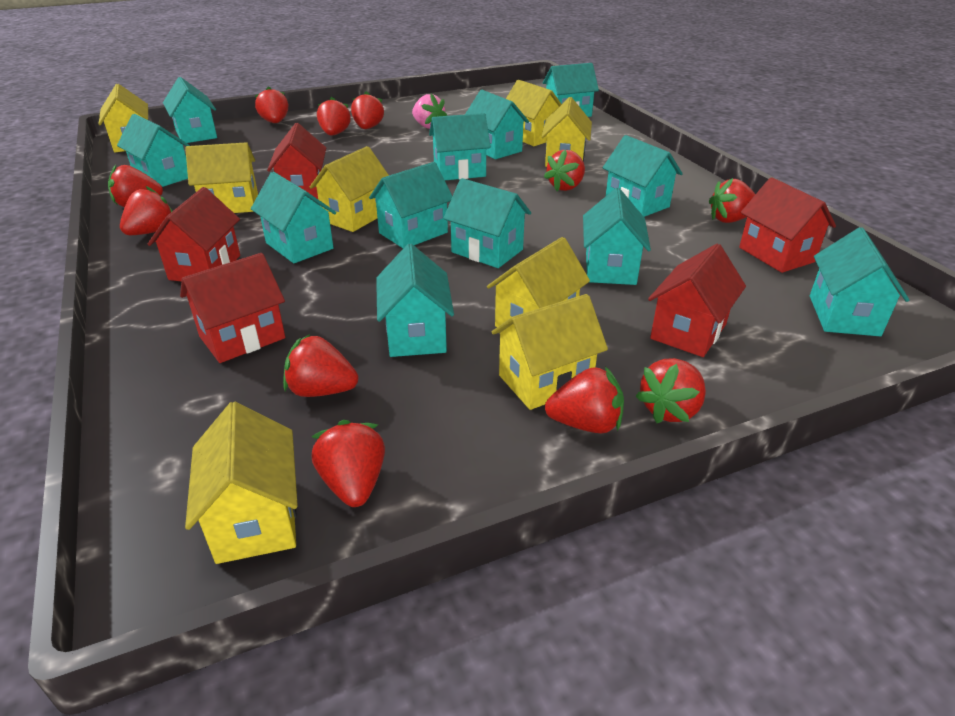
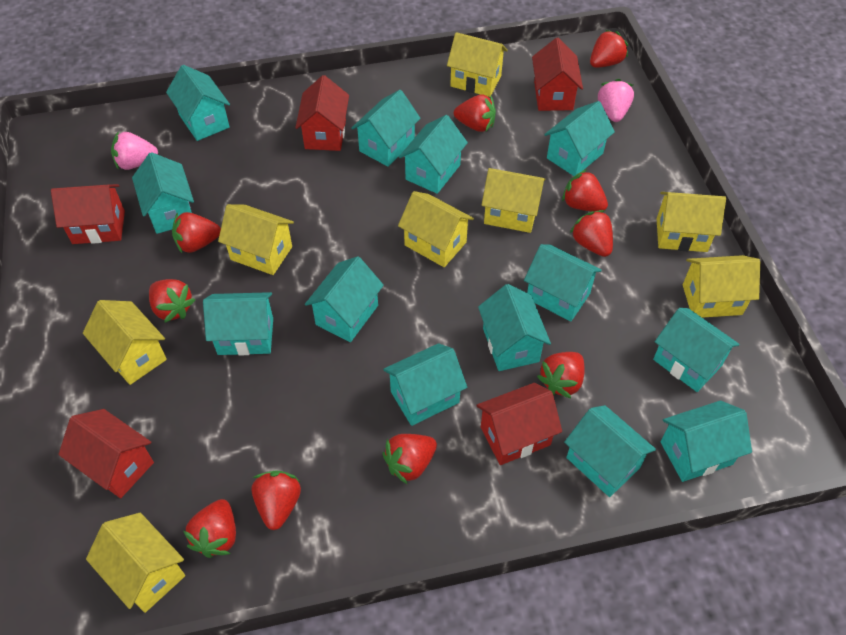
pink strawberry: [412,94,447,129] = 1 -> [111,132,158,170] [598,79,634,122] = 2
red strawberry: [108,165,163,207] [120,186,172,235] [255,86,288,123] [283,334,359,397] [311,420,385,507] [317,97,351,136] [351,91,384,129] [544,149,585,191] [545,366,624,433] [635,358,706,423] [709,178,755,223] = 11 -> [149,279,195,323] [172,212,221,253] [184,499,236,558] [251,470,301,530] [382,434,437,485] [454,95,496,132] [537,352,585,398] [562,169,608,211] [570,210,613,257] [590,30,628,68] = 10
turquoise house: [117,114,190,187] [163,77,217,143] [251,172,336,263] [369,162,452,248] [376,244,454,357] [429,113,491,180] [443,178,531,268] [466,90,529,159] [543,63,599,117] [583,188,651,285] [603,135,683,217] [810,227,909,336] = 12 -> [132,152,194,234] [166,65,230,141] [203,292,273,356] [305,256,384,342] [351,90,421,167] [383,343,467,426] [399,115,468,194] [478,284,551,371] [524,244,602,321] [544,101,615,176] [564,405,656,497] [653,308,740,392] [661,401,752,482] = 13

